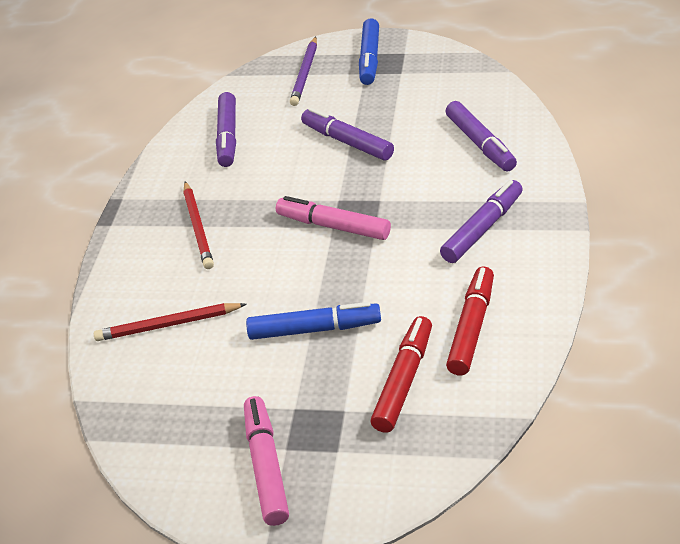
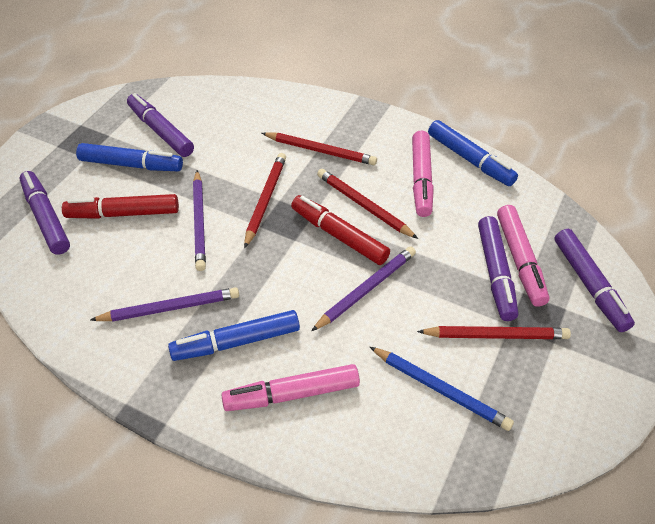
blue marker: [246,302,381,340] [359,18,379,85] = 2 -> [76,143,183,171] [168,310,300,361] [428,120,518,186] = 3
blue pencil: none = 0 -> [370,347,514,431] = 1
pink marker: [244,396,289,526] [276,196,391,240] = 2 -> [222,364,360,411] [412,131,434,217] [497,205,550,307] = 3
purple pencil: [290,36,317,106] = 1 -> [90,287,239,321] [193,170,206,271] [311,246,416,331] = 3
red pencil: [94,303,247,341] [183,181,214,269] = 2 -> [244,153,286,249] [262,132,377,165] [317,169,418,239] [417,326,571,339] = 4

